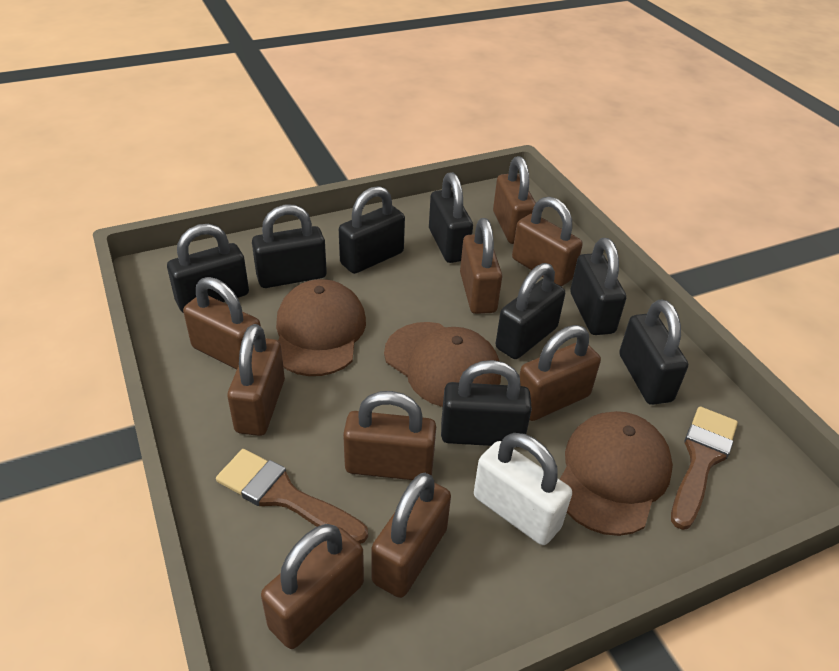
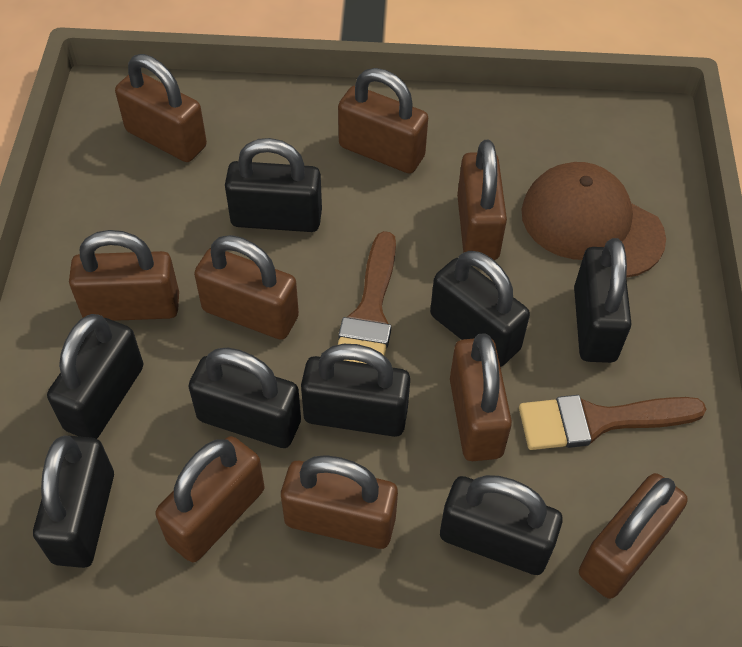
brown cap: [276,279,366,376] [384,322,501,407] [560,411,673,536] = 3 -> [521,162,666,278] = 1
white padlock: [474,433,572,545] = 1 -> none = 0

